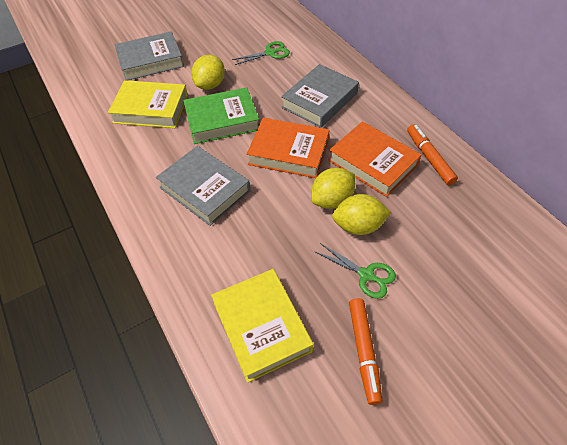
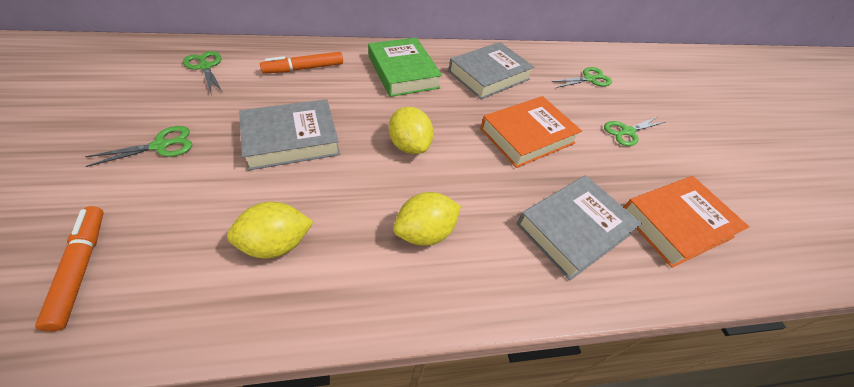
green scissors: [232,41,290,65] [314,243,396,299] = 2 -> [85,126,192,167] [183,51,223,93] [552,67,612,88] [604,117,665,146] = 4
yellow book: [108,80,188,128] [211,269,313,383] = 2 -> none = 0

